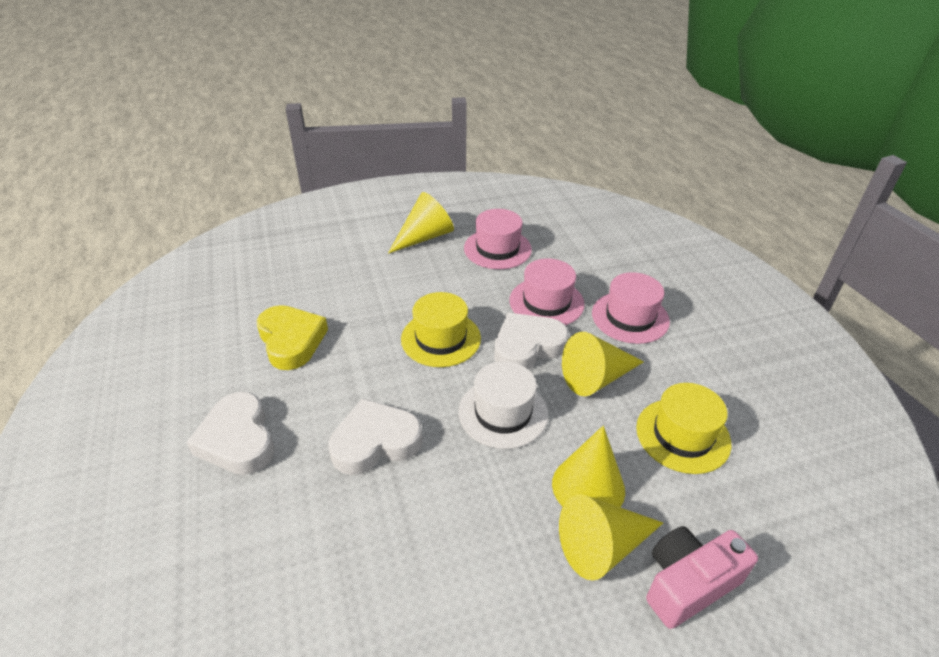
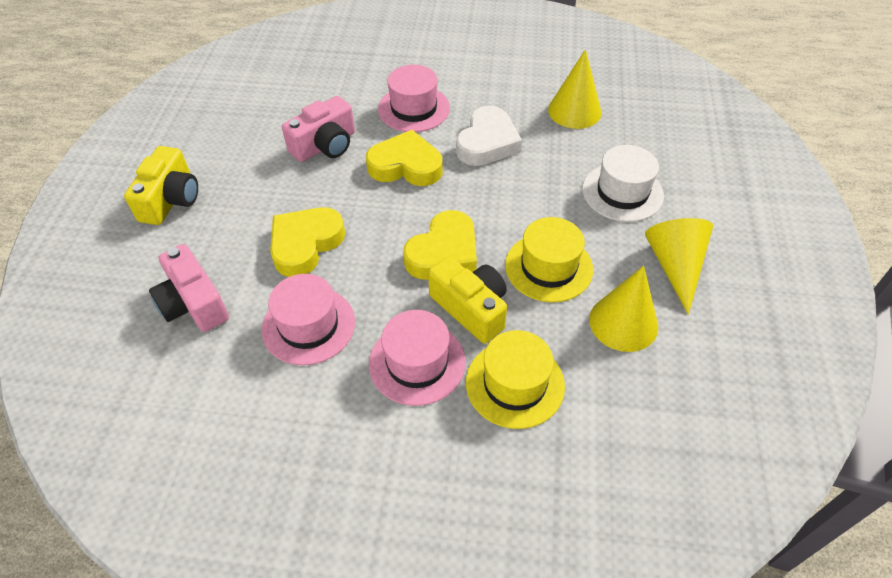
pink camera: [646,526,758,629] = 1 -> [149,244,229,332] [282,96,355,162] = 2
white heart: [186,392,274,475] [328,398,422,475] [494,313,569,370] = 3 -> [456,106,522,166] = 1
yellow camera: none = 0 -> [124,146,198,225] [428,257,507,344] = 2
yellow cone: [388,192,454,254] [552,426,625,508] [559,494,663,581] [562,332,644,396] = 4 -> [548,49,601,129] [589,266,658,352] [645,218,713,315] = 3
yellow heart: [257,305,328,370] = 1 -> [270,207,345,277] [366,130,443,186] [403,210,477,280] = 3

